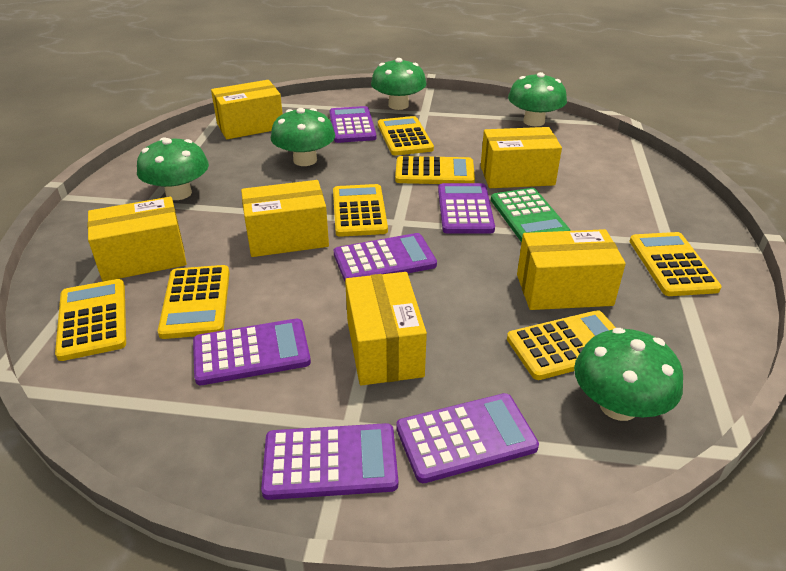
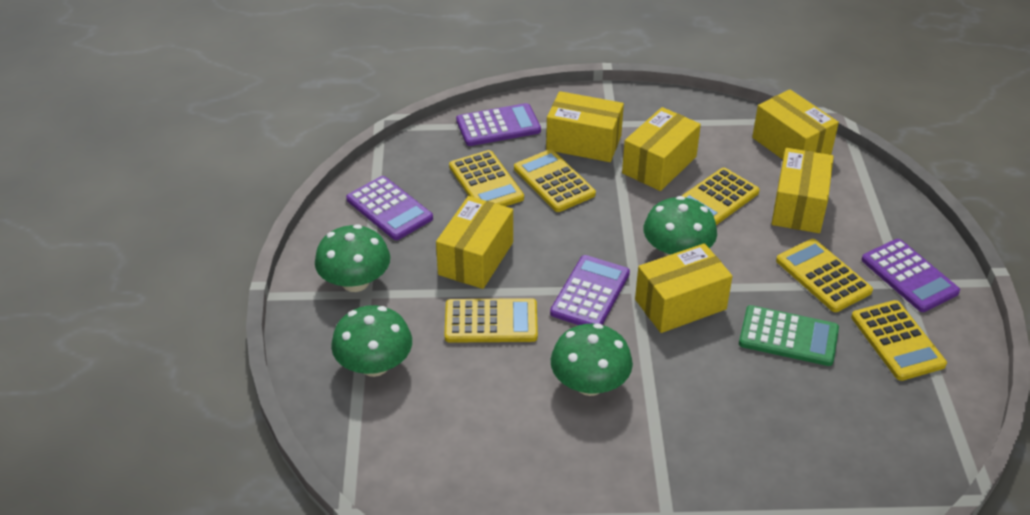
green mushroom: [137,137,209,200] [271,108,335,166] [371,58,427,110] [508,72,567,126] [574,328,683,421] = 5 -> [315,224,390,292] [331,305,412,377] [551,323,633,396] [644,196,717,257] = 4
purple calculator: [193,319,311,385] [261,423,398,500] [329,106,376,143] [334,233,437,281] [396,393,539,483] [438,183,495,234] = 6 -> [346,176,433,240] [456,103,541,146] [550,255,630,325] [861,239,960,312] = 4
yellow calculator: [55,279,126,361] [158,265,230,339] [333,184,388,237] [378,116,434,155] [395,156,475,184] [507,310,616,380] [630,232,722,296] = 7 -> [444,298,538,343] [449,150,524,206] [514,149,596,212] [682,168,759,225] [776,239,873,312] [851,300,947,381] = 6

